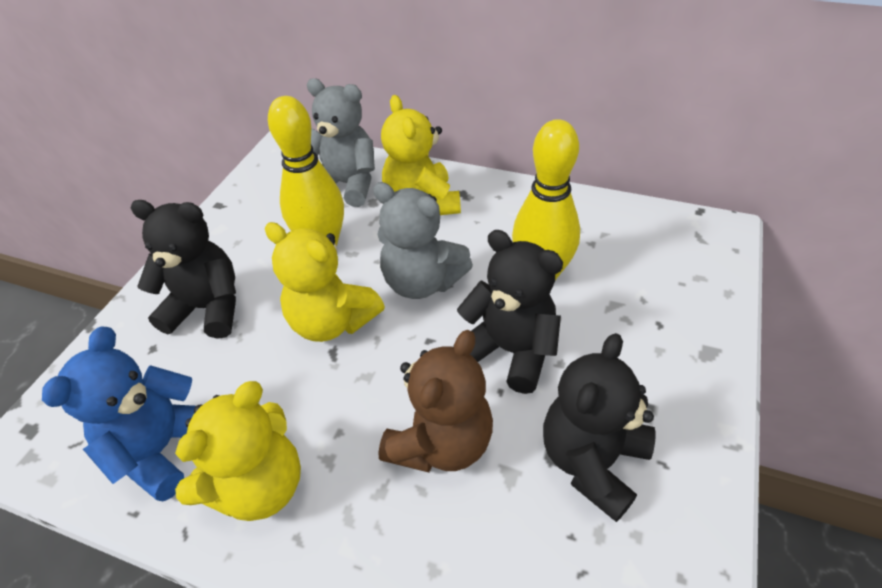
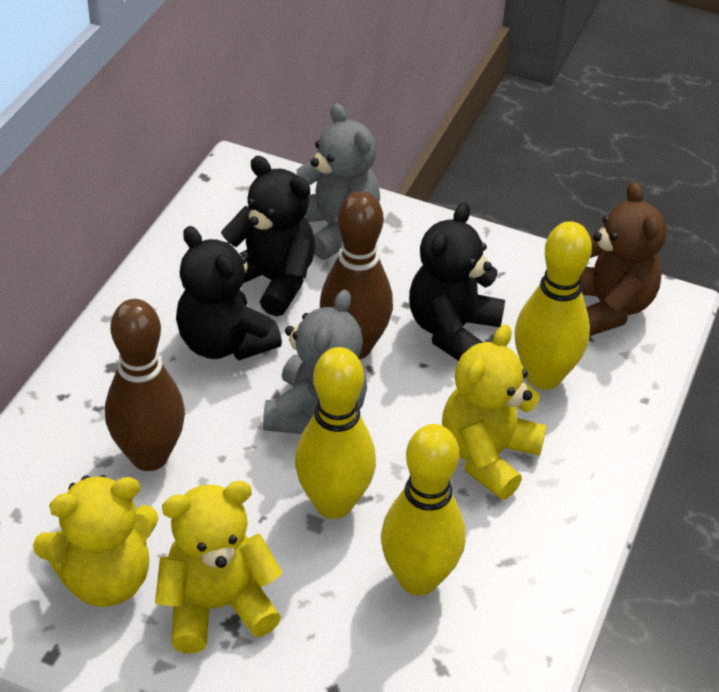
blue teddy bear: [42,326,196,502] = 1 -> none = 0
brown bowling pin: none = 0 -> [105,299,185,471] [320,191,393,359] = 2
yellow bowling pin: [268,96,344,247] [512,119,580,280] = 2 -> [295,347,376,519] [381,424,465,596] [515,221,592,390] = 3

